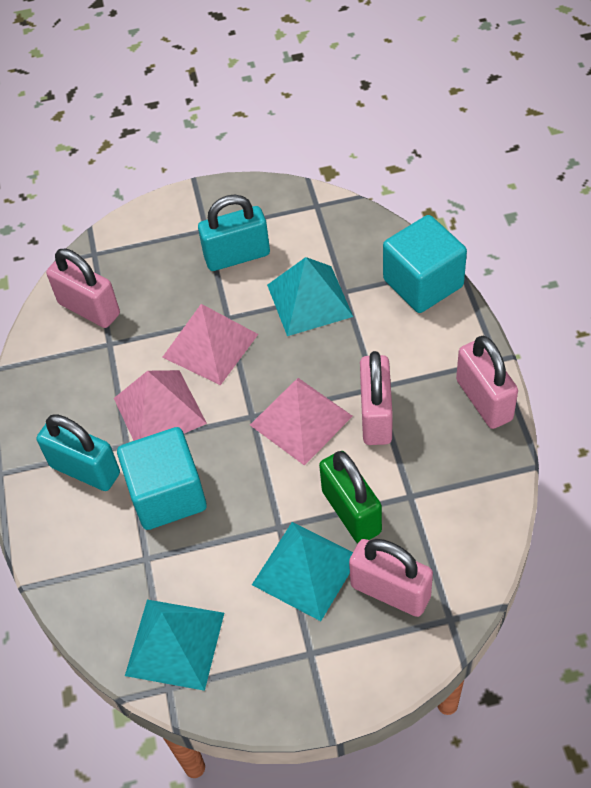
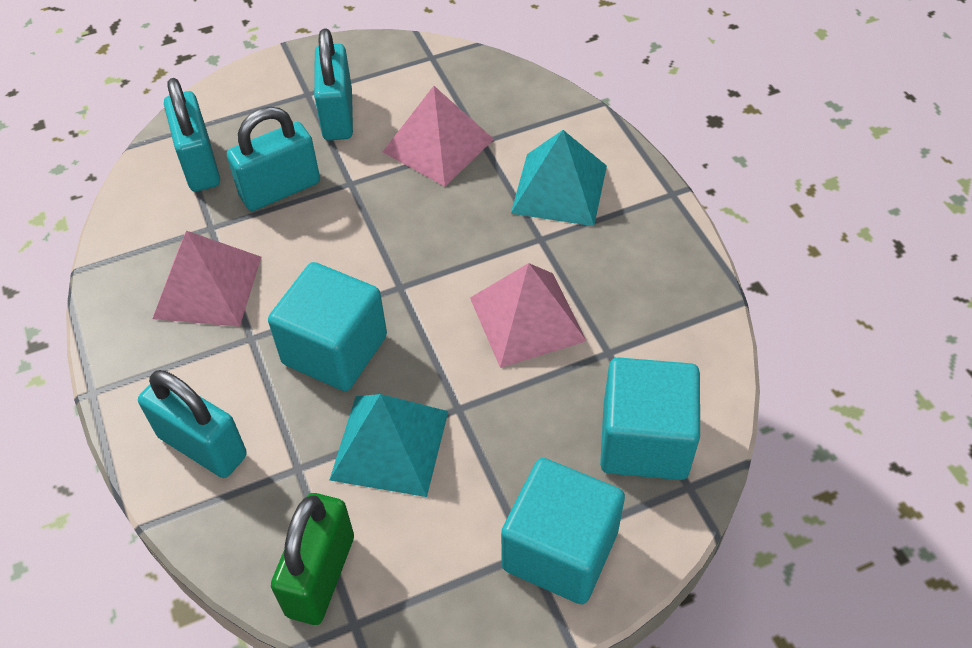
pink padlock: [46,248,120,328] [349,539,433,617] [360,351,392,445] [456,336,518,429] = 4 -> none = 0
turquoise cube: [117,427,207,530] [383,215,467,313] = 2 -> [268,262,387,391] [501,458,625,604] [600,357,700,480] = 3
turquoise padlock: [37,415,120,491] [198,194,270,271] = 2 -> [138,370,247,478] [164,78,220,192] [227,107,320,211] [314,28,353,141] = 4
turquoise pyramid: [125,600,224,691] [252,522,353,621] [267,257,353,336] = 3 -> [330,394,448,497] [511,130,607,226] = 2

